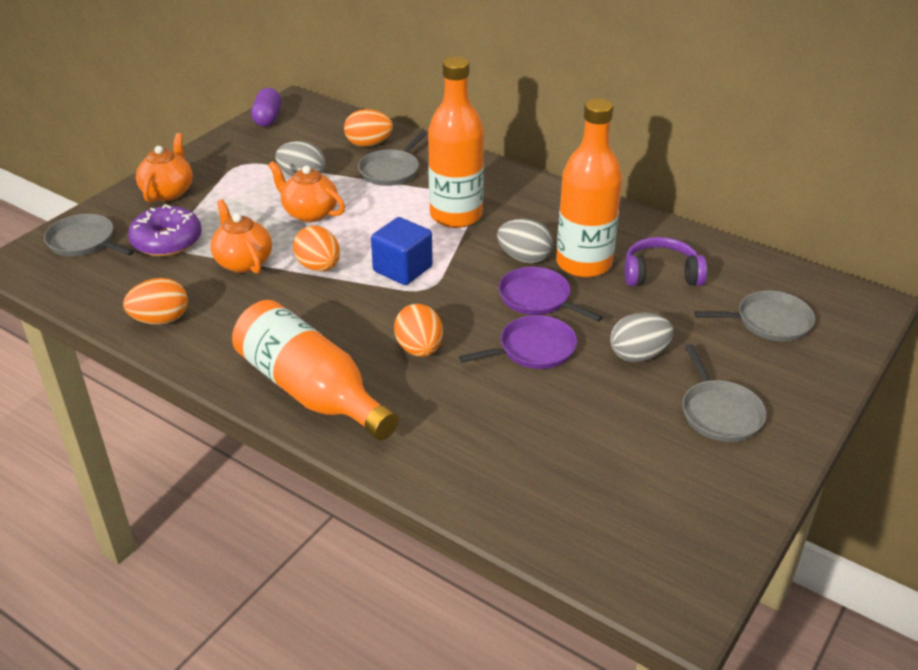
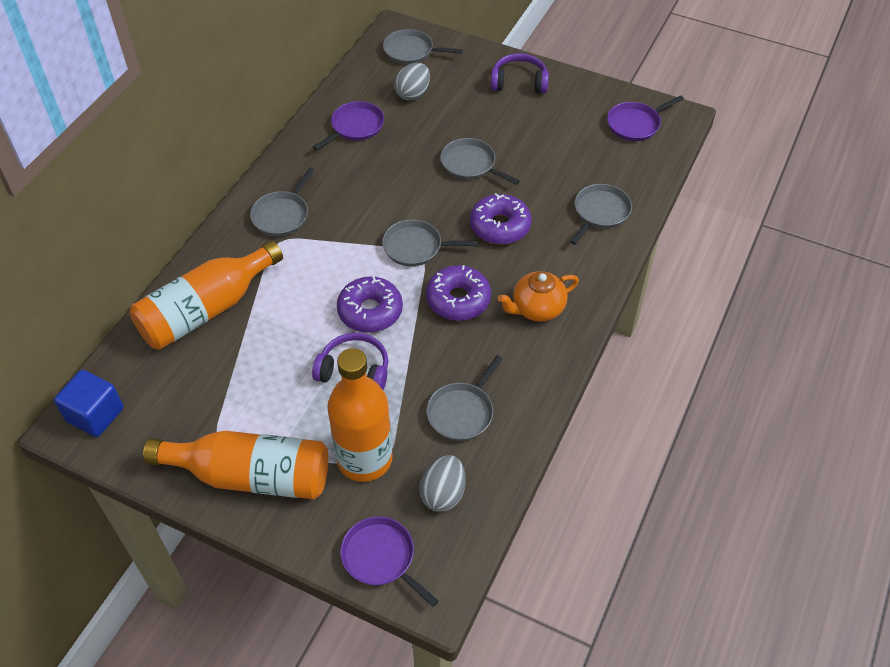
grey egg: [275,141,325,177] [497,219,553,263] [610,313,673,362] = 3 -> [394,63,430,101] [419,455,466,512] = 2
grey pan: [44,214,134,256] [358,131,427,186] [682,344,766,442] [694,291,815,342] = 4 -> [250,167,315,236] [382,220,478,266] [383,29,463,64] [427,355,503,441] [440,138,520,185] [570,184,632,245] = 6
orange egg: [123,278,188,325] [293,225,340,272] [344,109,393,147] [394,304,443,357] = 4 -> none = 0
orange teapot: [136,133,193,203] [211,199,272,274] [268,161,345,222] = 3 -> [498,271,579,322] = 1
purple capsule: [251,88,281,127] = 1 -> none = 0
purple donut: [128,204,202,257] = 1 -> [337,276,403,333] [426,265,491,321] [470,193,532,244] = 3
purple headphones: [625,237,707,286] = 1 -> [312,333,388,390] [491,53,549,93] = 2
purple pan: [459,315,577,369] [498,267,603,322] = 2 -> [313,101,384,150] [340,517,439,607] [607,96,684,141] = 3

